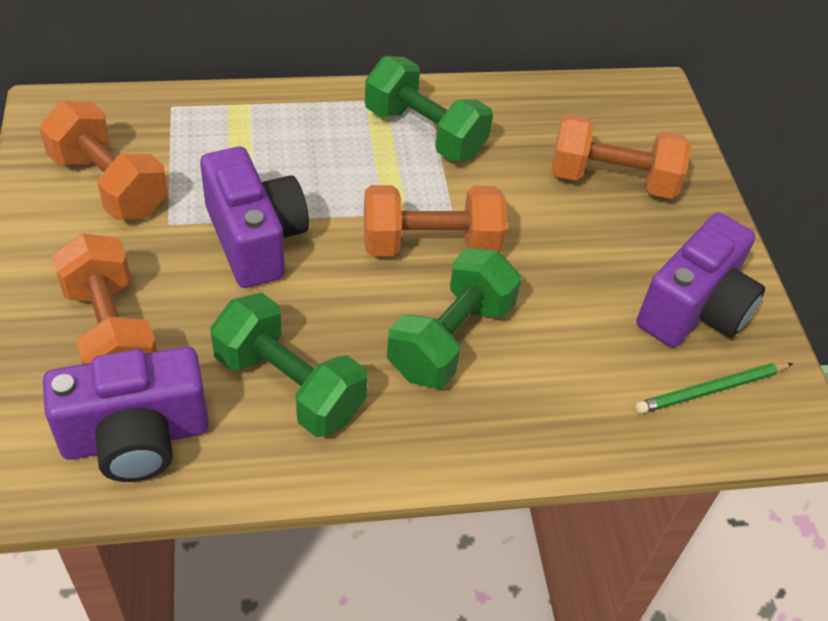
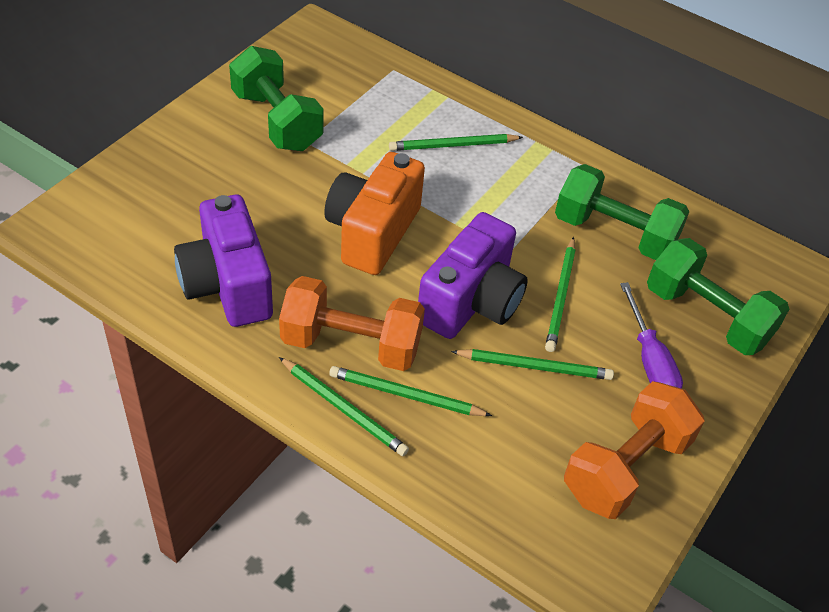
green pencil: [635,363,793,414] = 1 -> [279,357,409,456] [329,366,492,416] [389,134,523,151] [451,349,614,380] [545,237,575,352] = 5
orange camera: none = 0 -> [324,152,425,275] = 1
orange dumbbell: [39,101,168,220] [52,233,157,364] [364,185,507,256] [551,114,691,199] = 4 -> [279,276,425,371] [564,381,705,519] = 2
purple camera: [43,346,209,482] [200,147,309,288] [636,212,765,347] = 3 -> [174,195,273,327] [418,212,528,339] = 2
purple screwdriver: none = 0 -> [620,282,683,389] = 1

